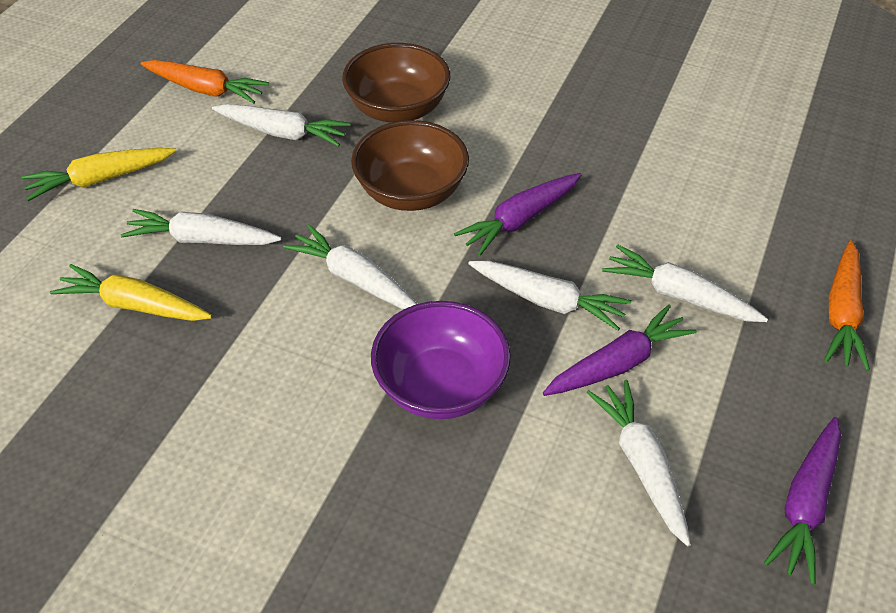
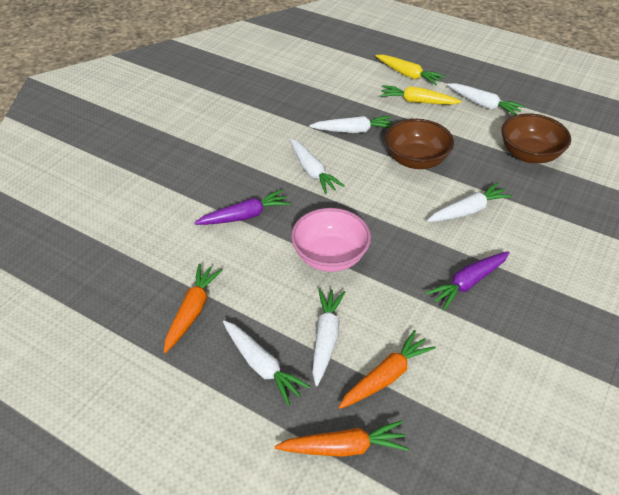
orange carrot: [141,60,269,104] [824,240,870,371] = 2 -> [164,264,223,353] [275,420,409,457] [339,330,436,409] = 3
pink bowl: none = 0 -> [291,208,371,272] = 1
purple bowl: [371,301,511,419] = 1 -> none = 0
purple carrot: [454,173,582,256] [543,305,697,396] [764,417,841,585] = 3 -> [194,189,291,225] [425,251,510,310] = 2

